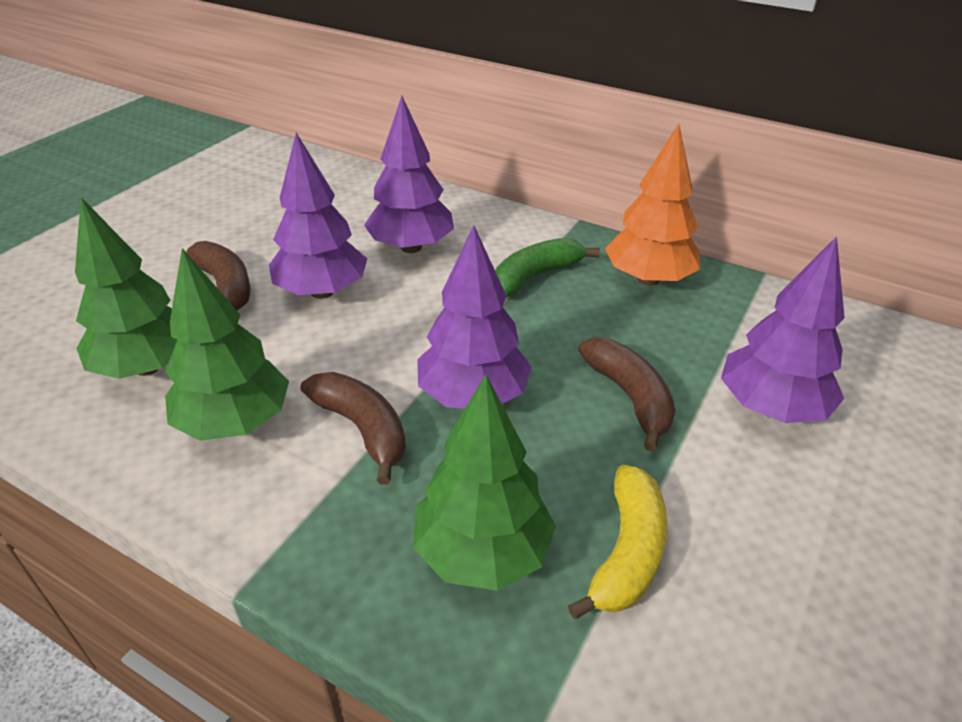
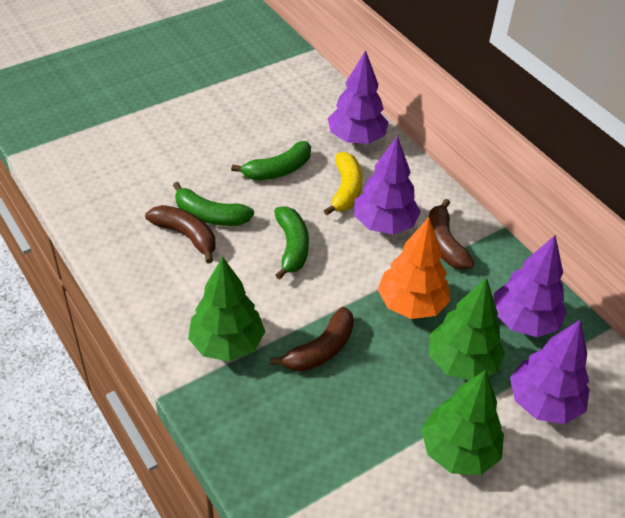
green banana: [495,238,600,297] = 1 -> [173,182,254,226] [231,141,311,180] [274,206,309,280] = 3

